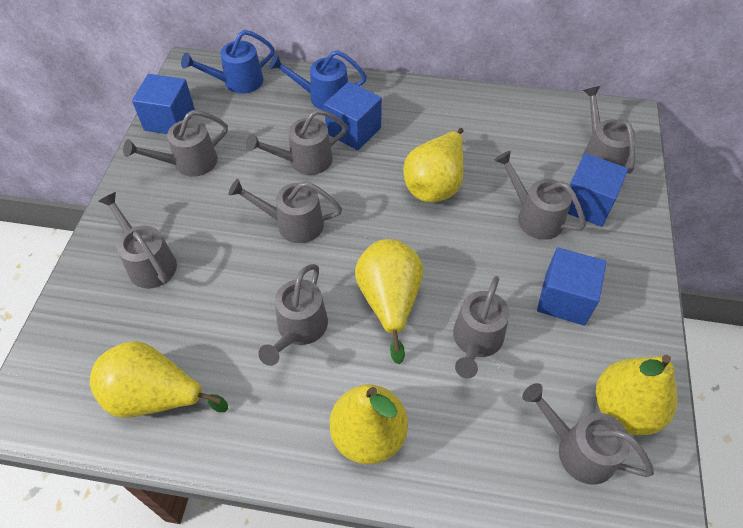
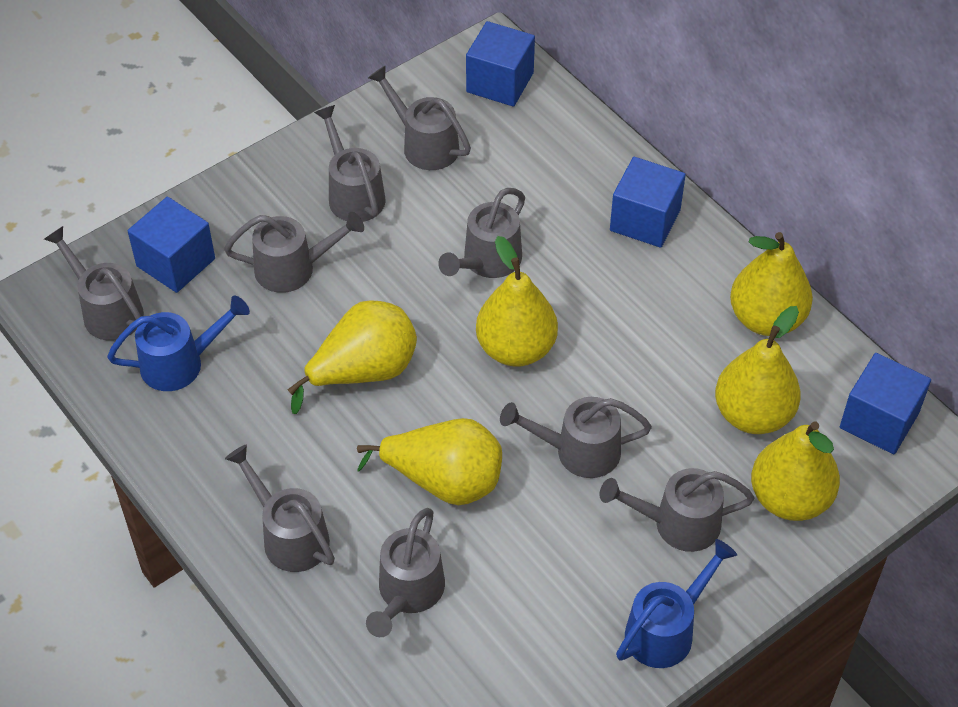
yellow pear: [90,341,228,418] [330,384,408,464] [355,239,423,364] [403,128,464,202] [596,355,677,435] = 5 -> [287,300,417,414] [357,418,502,505] [476,236,558,367] [715,306,801,434] [730,232,813,336] [751,421,840,521] = 6

